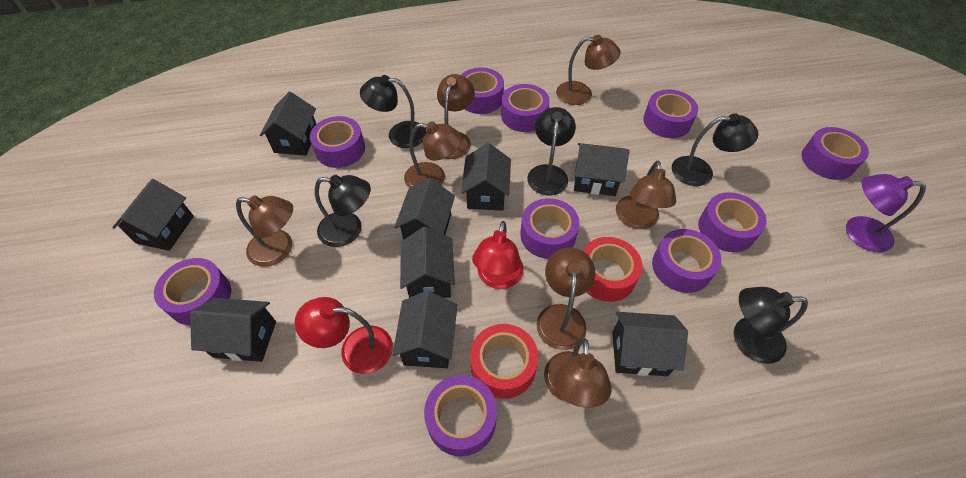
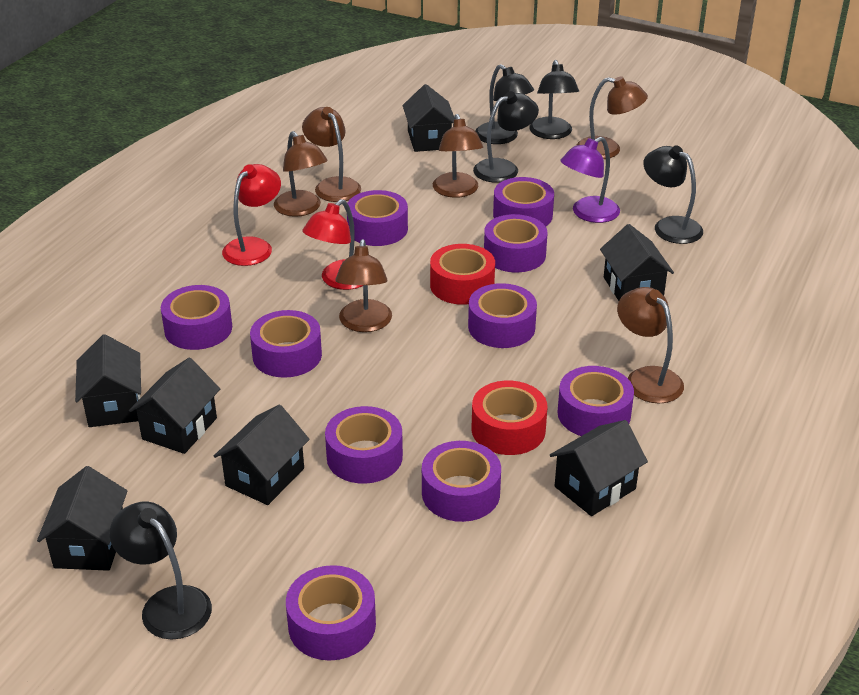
black house: [112,179,194,251] [190,298,276,362] [260,92,316,156] [393,290,457,368] [394,178,455,240] [400,227,455,298] [461,143,511,211] [574,143,630,196] [612,312,688,376] = 9 -> [37,466,127,571] [75,334,141,427] [129,358,220,454] [214,405,310,505] [403,84,454,152] [550,420,648,516] [600,224,674,301] = 7
brown lamp: [236,195,293,267] [404,121,462,188] [437,74,475,159] [537,248,595,350] [544,338,612,408] [556,35,621,105] [616,161,676,229] = 7 -> [274,131,328,217] [302,107,361,202] [335,239,392,332] [433,114,483,198] [576,76,648,159] [617,287,684,403] = 6

